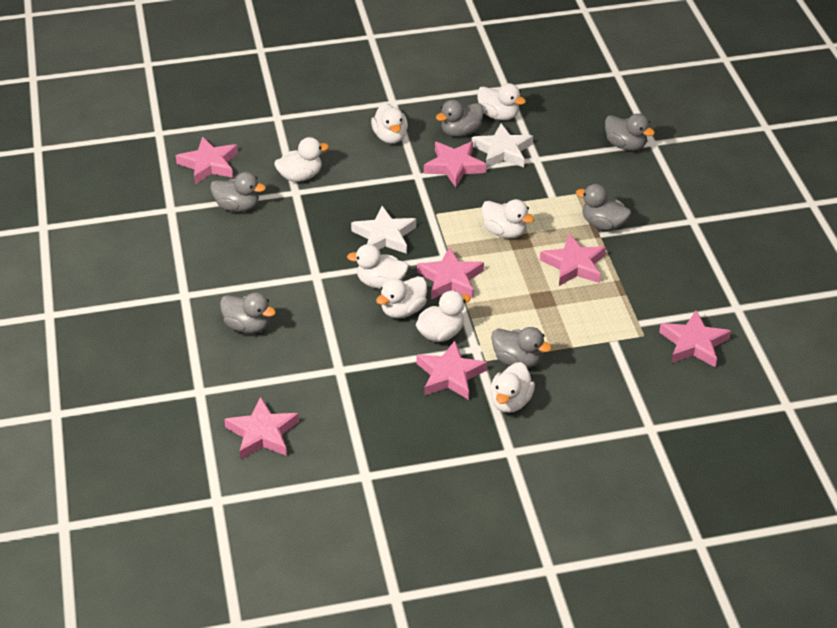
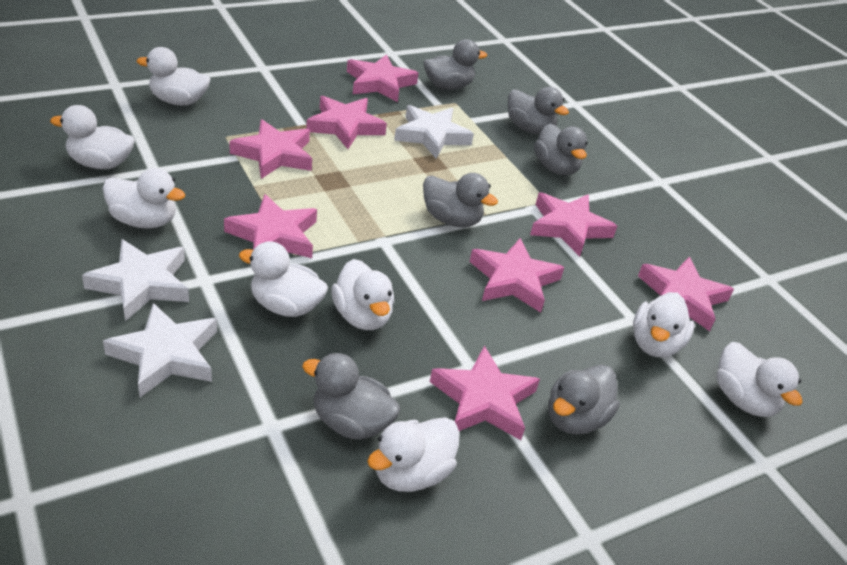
pink star: [176,137,238,184] [224,396,299,459] [416,341,487,400] [417,247,484,300] [424,141,487,187] [540,234,606,286] [659,310,731,368] = 7 -> [224,194,317,258] [229,119,312,179] [306,96,387,149] [347,54,418,102] [430,345,540,440] [469,238,564,313] [530,193,617,257] [638,257,734,331] = 8
white star: [351,206,416,254] [472,123,533,168] = 2 -> [82,239,189,322] [103,303,217,397] [394,105,474,159] = 3

